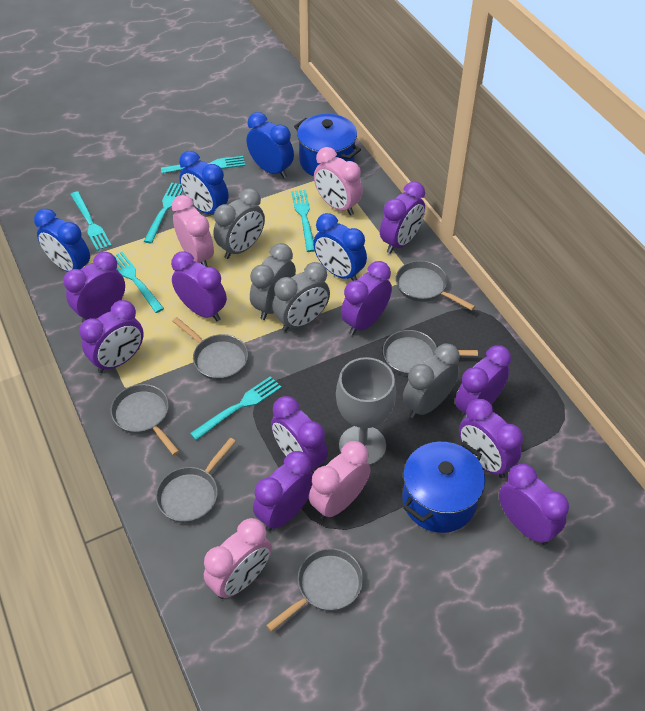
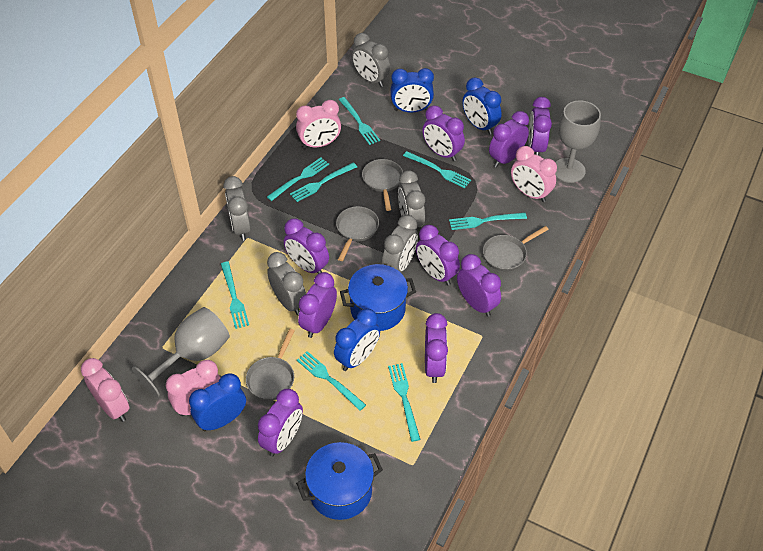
grey clock: [213,188,265,259] [250,243,296,320] [273,262,330,332] [403,344,460,419] = 4 -> [224,176,251,241] [267,252,306,315] [352,33,390,87] [382,215,418,273] [398,170,425,230] = 5
grey goblet: [336,357,396,465] = 1 -> [132,307,230,397] [555,100,601,183] = 2
grey pan: [111,384,179,455] [156,438,236,523] [172,317,248,381] [266,548,363,632] [383,330,478,376] [396,261,475,311] = 6 -> [246,329,295,400] [336,206,379,261] [362,159,403,211] [483,226,549,271] = 4
purple clock: [63,252,125,323] [79,300,144,373] [171,251,227,321] [253,451,313,531] [271,396,328,473] [341,261,392,335] [380,181,425,254] [455,345,511,420] [459,399,523,478] [499,464,569,545] = 10 -> [258,389,303,457] [284,219,329,274] [298,272,337,338] [416,225,460,286] [422,106,465,161] [425,313,448,383] [457,254,501,317] [489,111,529,168] [528,97,552,156] = 9
turquoise fork: [70,191,112,251] [114,252,164,313] [144,183,183,243] [161,156,245,173] [190,376,281,440] [291,190,315,252] = 6 -> [221,262,249,329] [267,158,329,201] [290,162,357,202] [297,351,366,411] [339,97,380,145] [388,363,420,442] [403,151,471,188] [449,213,527,230] = 8

